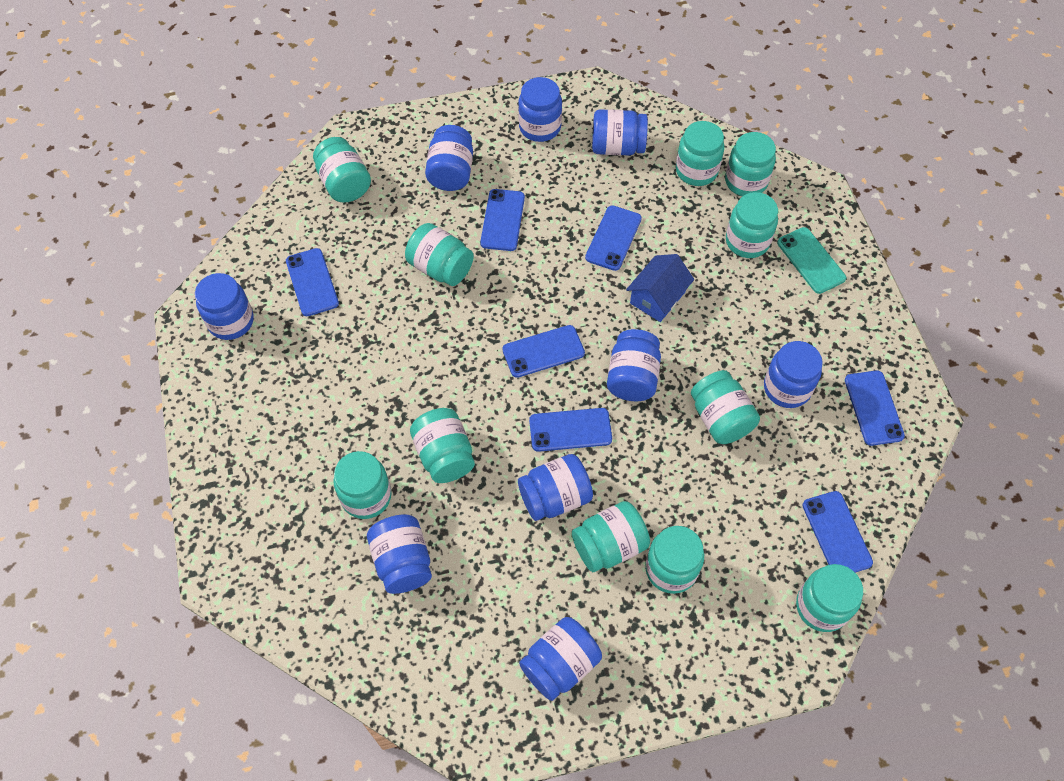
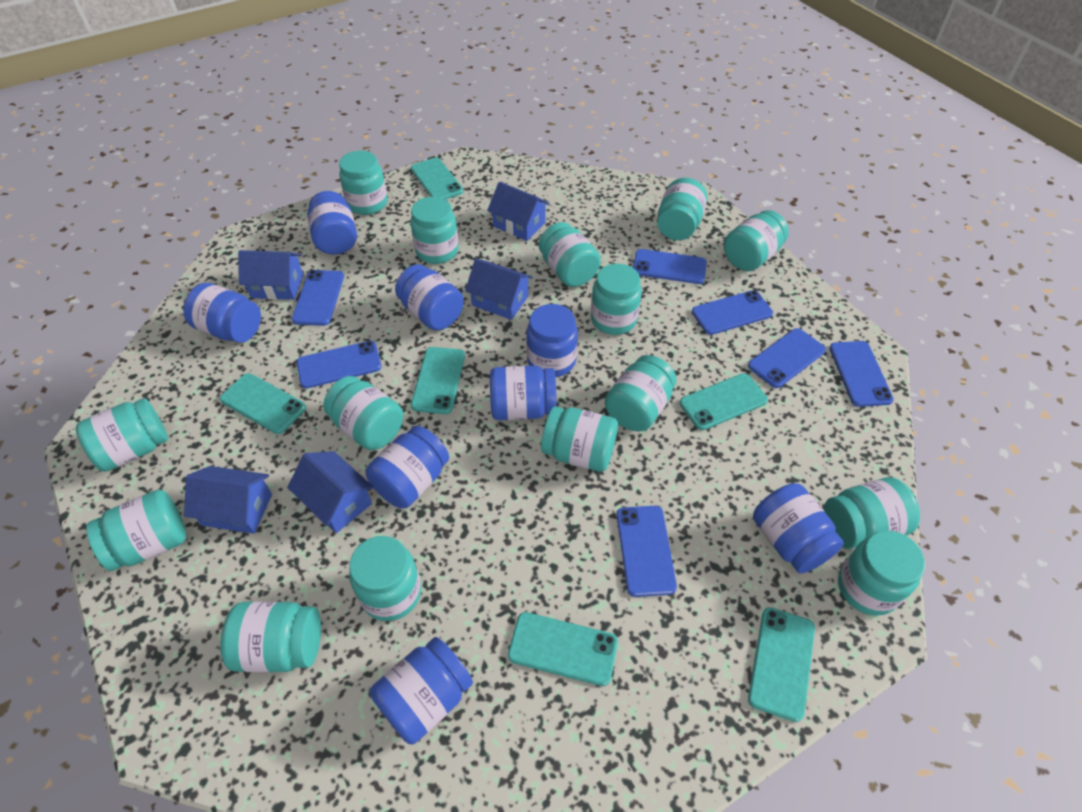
blue house: [626,254,694,322] = 1 -> [184,466,272,534] [238,250,304,300] [287,451,374,533] [465,258,533,320] [487,182,550,241] = 5
blue jar: [195,273,254,340] [367,514,432,594] [425,125,473,191] [518,77,562,142] [518,454,593,521] [519,617,602,701] [592,109,648,155] [607,329,661,401] [764,341,823,408] = 9 -> [183,283,261,343] [308,191,357,255] [366,426,449,509] [370,637,473,744] [395,264,464,330] [490,366,557,420] [526,304,578,377] [753,483,844,574] = 8
turquoise jar: [313,137,371,202] [333,451,392,519] [405,223,474,286] [410,408,475,483] [572,501,650,572] [645,526,704,594] [676,121,724,186] [691,370,760,444] [725,132,776,196] [726,192,778,258] [796,564,863,632] = 11 -> [76,398,168,472] [86,490,186,571] [221,601,321,672] [323,376,403,450] [339,150,388,215] [349,536,421,621] [410,197,459,264] [539,222,601,287] [541,406,618,472] [591,264,642,335] [605,355,677,431] [657,178,707,240] [724,210,789,271] [824,477,920,549] [838,531,925,616] = 15
turquoise phone: [777,227,846,294] = 1 -> [220,373,306,434] [411,158,464,200] [411,347,465,414] [508,612,618,686] [679,373,768,430] [748,607,815,722] = 6

